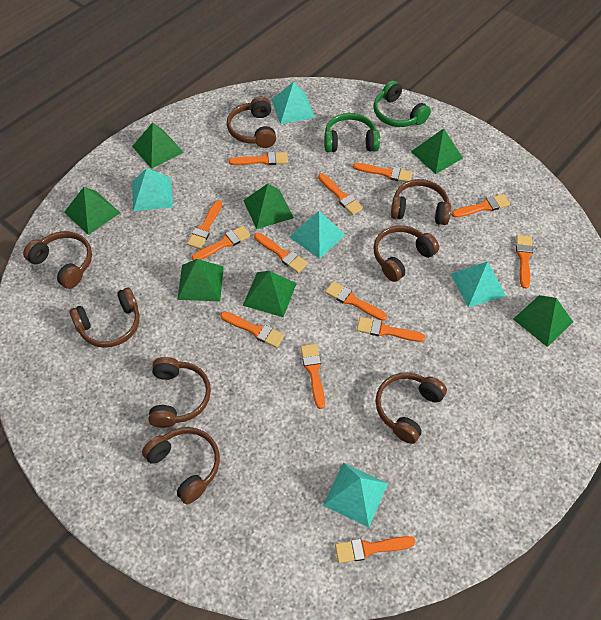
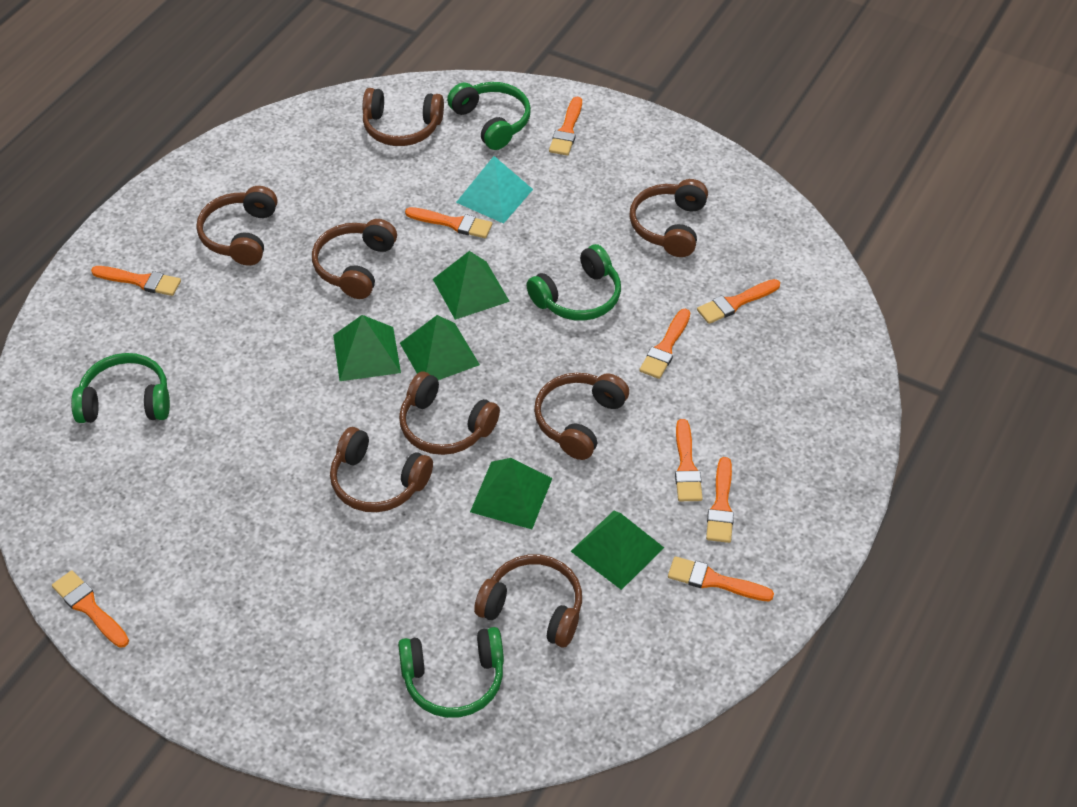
green headphones: [324,113,380,152] [373,81,431,127] = 2 -> [71,353,170,423] [398,627,504,718] [447,82,531,150] [527,244,621,321] = 4
green pyramid: [64,187,120,235] [132,122,184,169] [177,259,224,301] [243,184,294,229] [243,271,297,317] [411,128,463,174] [513,295,573,347] = 7 -> [333,315,401,381] [400,315,480,380] [433,251,510,320] [470,458,552,529] [571,511,664,590] = 5
orange brush: [187,200,222,249] [192,226,251,260] [220,311,284,348] [229,152,288,165] [254,233,308,273] [301,344,325,409] [318,174,364,215] [325,281,387,321] [335,536,415,563] [353,163,412,182] [357,317,426,342] [452,194,510,218] [516,235,533,289] = 13 -> [52,570,129,648] [91,266,181,296] [405,207,492,238] [549,97,582,156] [639,309,690,379] [668,556,774,601] [675,419,703,501] [697,279,780,324] [706,457,734,543] = 9
turquoise pyramid: [132,168,173,211] [272,81,315,124] [289,211,345,259] [323,463,388,527] [451,261,506,307] = 5 -> [456,156,533,224] = 1

